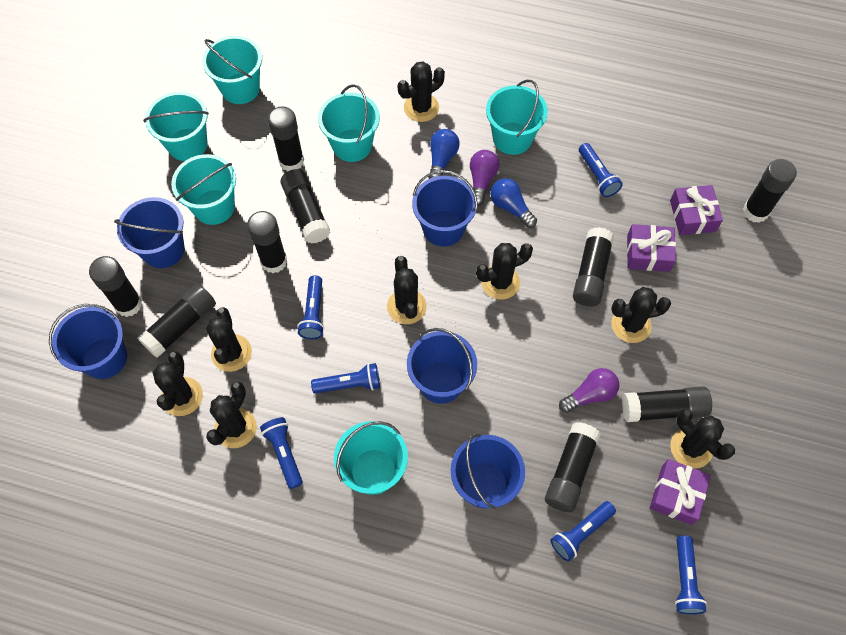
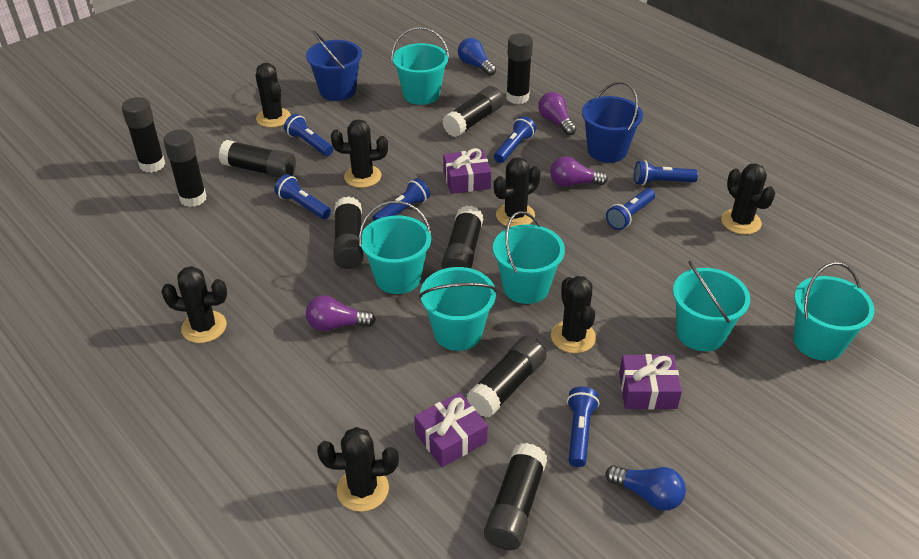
black cactus: [153,351,203,416] [206,307,252,372] [206,381,257,448] [387,256,427,324] [398,61,445,122] [476,243,533,300] [611,287,671,343] [670,409,735,468] = 8 -> [161,266,227,343] [256,63,291,128] [317,427,398,512] [331,119,388,188] [494,157,541,227] [551,276,596,353] [721,164,775,235] = 7
blue bucket: [49,304,127,379] [114,197,184,268] [407,328,477,404] [412,170,478,247] [451,434,525,509] = 5 -> [306,31,362,101] [582,81,643,163] = 2
blue flashlight: [260,417,303,489] [297,275,324,339] [311,363,380,394] [551,501,616,562] [579,143,623,197] [675,536,707,614] = 6 -> [274,174,331,219] [284,114,333,156] [373,178,430,221] [494,116,536,163] [567,387,599,467] [606,188,655,230] [634,160,698,185] = 7
purple light bulb: [470,150,500,206] [559,368,619,413] = 2 -> [306,296,376,331] [538,92,576,136] [550,156,608,187] = 3

